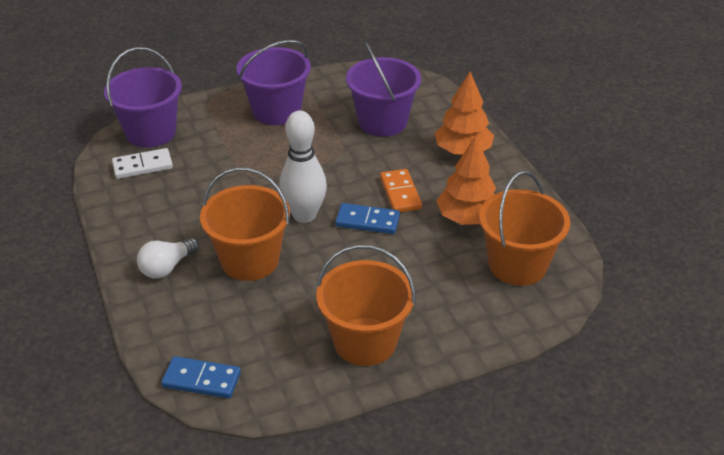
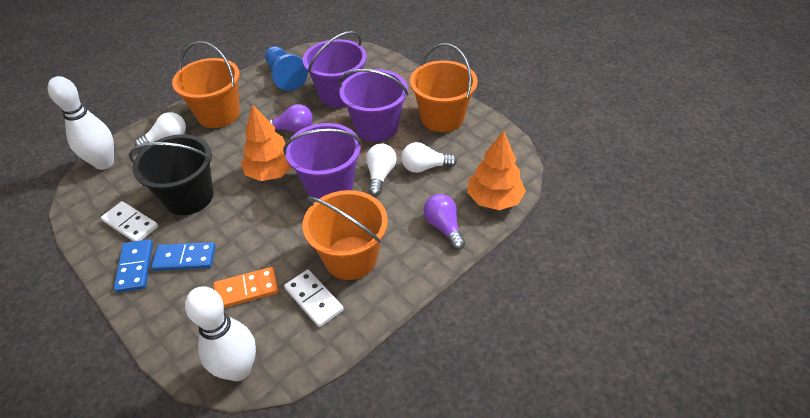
black bucket: none = 0 -> [129,134,213,215] = 1
blue pawn: none = 0 -> [265,46,308,91] = 1
purple light bulb: none = 0 -> [268,104,313,133] [424,194,465,250] = 2
white bowling pin: [279,111,327,223] = 1 -> [48,76,114,170] [185,286,256,381] = 2
white domino: [112,148,173,179] = 1 -> [101,201,158,242] [284,269,344,327] = 2
white light bulb: [137,238,199,279] = 1 -> [135,112,186,150] [366,144,397,196] [401,142,457,173] = 3

